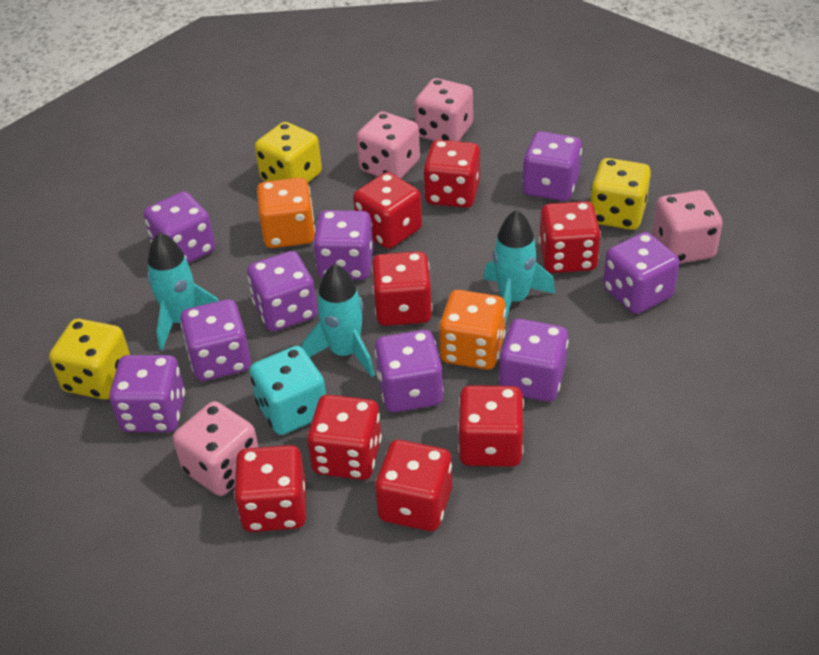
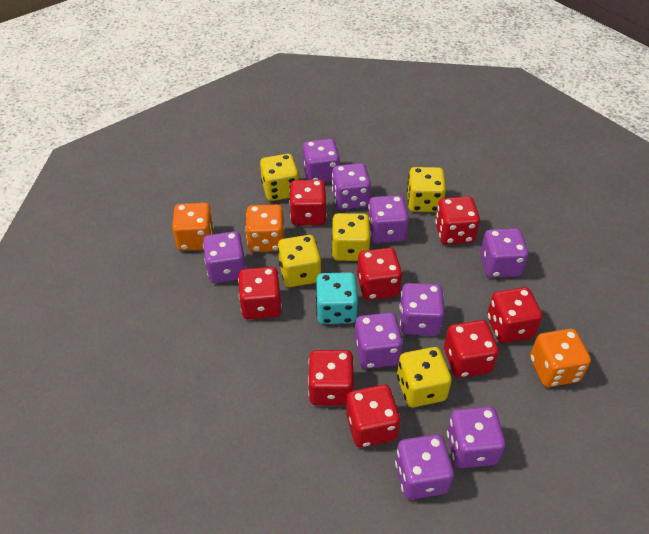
orange dice: [257,177,315,248] [439,290,506,370] = 2 -> [172,203,214,251] [245,204,284,252] [530,329,591,387] = 3
pink dice: [173,401,259,496] [356,112,420,179] [414,78,473,141] [653,190,723,264] = 4 -> none = 0
turquoise rocket: [147,232,219,350] [302,263,375,377] [484,210,555,324] = 3 -> none = 0
yellow dice: [49,319,130,400] [255,122,322,183] [590,158,651,230] = 3 -> [260,154,299,201] [278,235,321,287] [332,213,370,261] [397,347,452,408] [407,167,446,212] = 5

